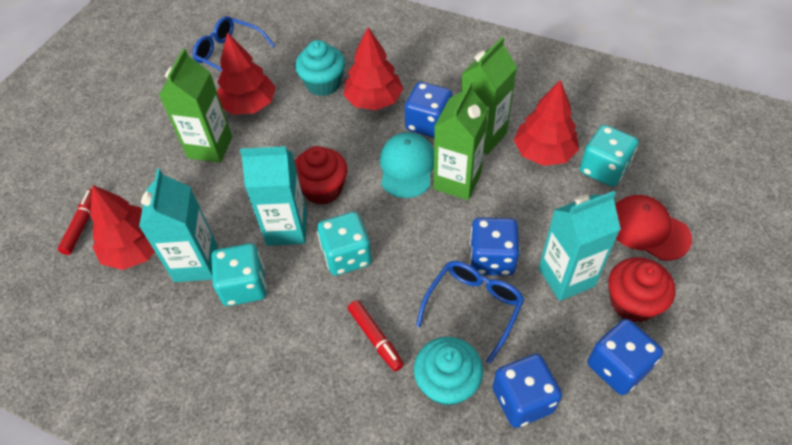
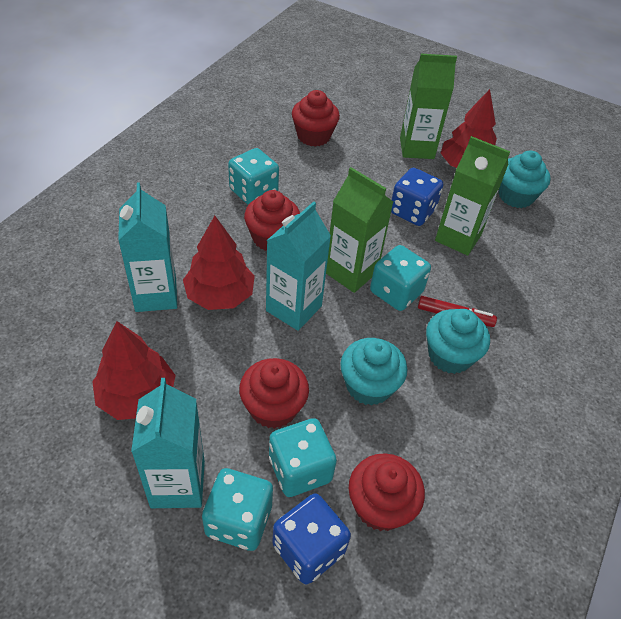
blue dice: [405,82,452,138] [470,217,520,276] [492,354,562,428] [587,319,663,395] = 4 -> [272,493,351,584] [391,168,443,226] = 2
blue glasses: [193,16,275,71] [416,261,524,364] = 2 -> none = 0
red cap: [615,195,692,261] = 1 -> none = 0
red cupcake: [294,146,348,205] [608,257,676,323] = 2 -> [239,358,309,429] [244,190,300,251] [292,90,340,147] [349,453,425,531] = 4
red marker: [58,189,92,255] [348,300,404,372] = 2 -> [418,296,497,327] = 1
red tree: [90,185,155,270] [217,32,276,115] [343,27,403,110] [514,80,579,166] = 4 -> [92,321,176,420] [183,216,255,310] [441,89,497,168] = 3
turquoise cap: [380,132,434,198] = 1 -> none = 0
turquoise cupcake: [295,40,345,96] [414,337,483,406] = 2 -> [340,338,407,406] [426,309,490,374] [499,151,551,208] = 3
turquoise dice: [211,243,267,306] [317,212,372,276] [580,125,638,187] = 3 -> [202,468,273,551] [228,148,279,205] [269,418,337,497] [370,245,431,311] = 4

